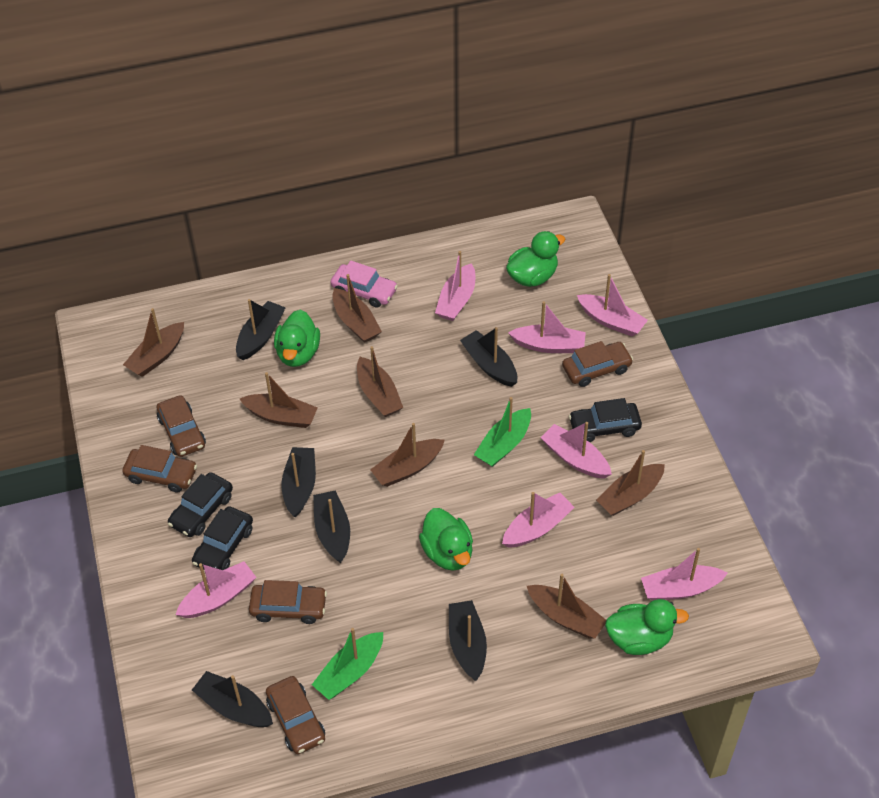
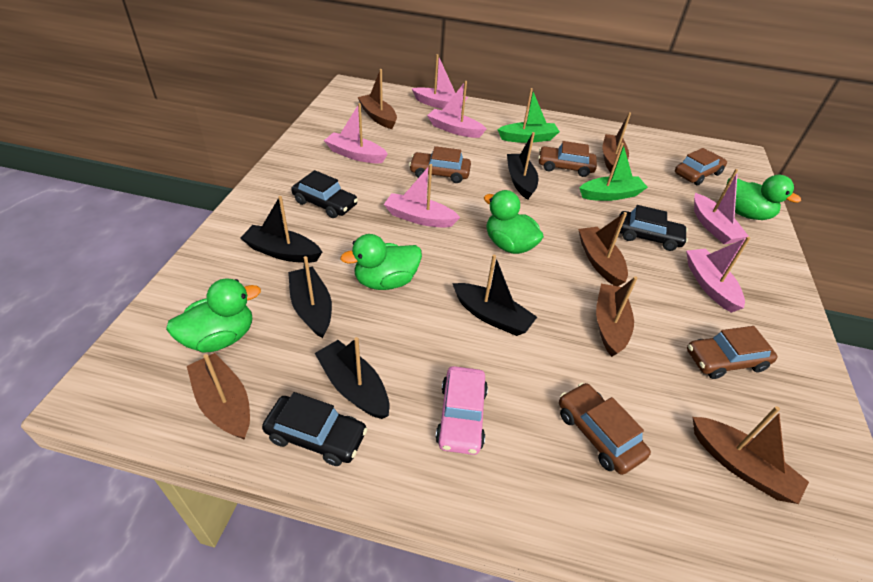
black boat: [192,671,273,727] [236,299,286,360] [281,447,316,518] [313,490,350,563] [449,600,487,681] [460,327,517,387] = 6 -> [240,196,322,263] [288,256,332,338] [315,337,389,419] [452,255,537,336] [507,132,538,200] = 5
brown boat: [123,308,184,377] [240,372,318,428] [332,274,382,343] [357,346,403,417] [370,423,445,487] [527,574,606,639] [596,450,665,516] = 7 -> [187,353,250,440] [357,69,397,129] [578,212,628,286] [596,276,638,357] [603,112,631,173] [693,406,809,504] = 6
pink boat: [175,561,257,618] [435,251,475,321] [502,492,575,548] [508,301,586,353] [540,422,612,479] [577,274,648,336] [641,548,728,601] = 7 -> [324,103,388,163] [384,164,460,227] [412,54,468,109] [427,81,486,138] [686,237,750,313] [694,169,749,244] = 6

